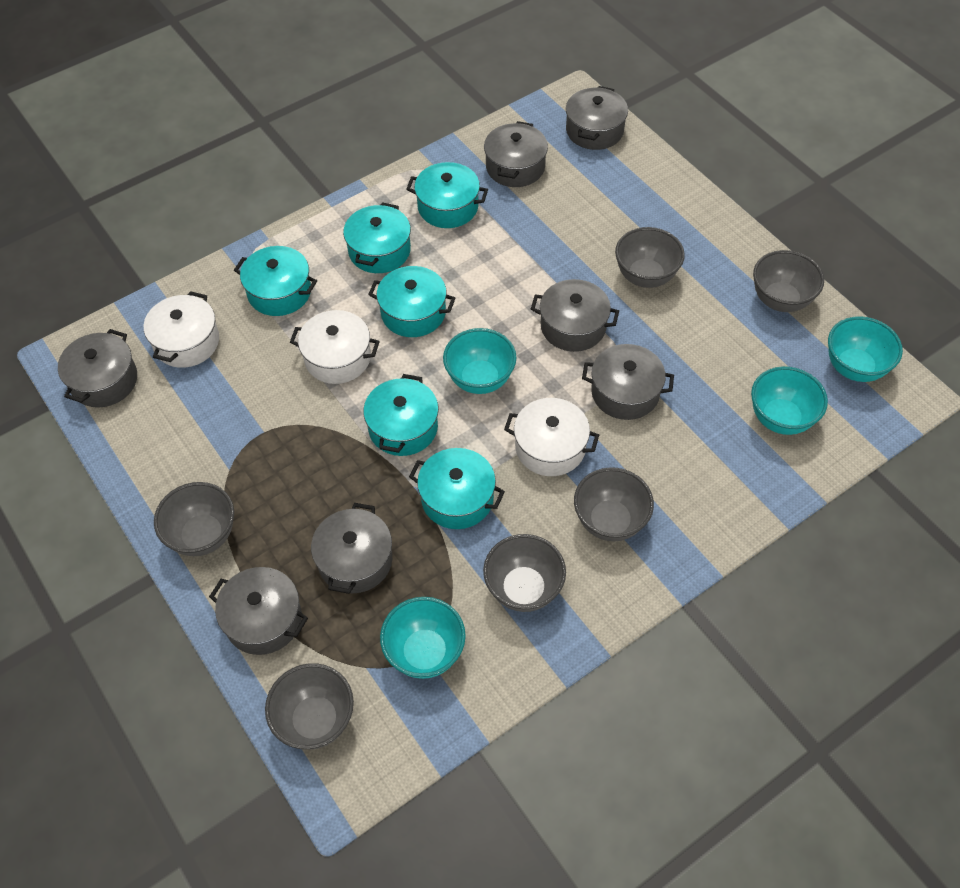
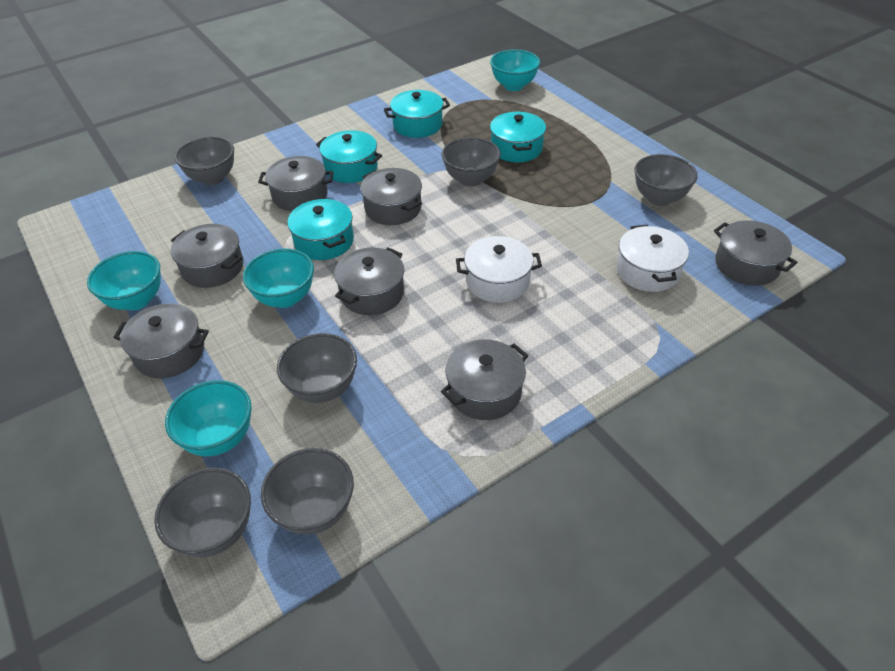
turquoise pot: [234,246,317,316] [343,202,411,273] [363,374,439,456] [368,266,455,337] [406,162,488,228] [409,448,505,529] = 6 -> [287,199,354,260] [316,130,382,183] [384,90,450,138] [490,111,546,162] = 4
white pot: [144,291,219,368] [290,310,380,384] [504,398,599,476] = 3 -> [456,236,542,303] [616,225,689,292] = 2

